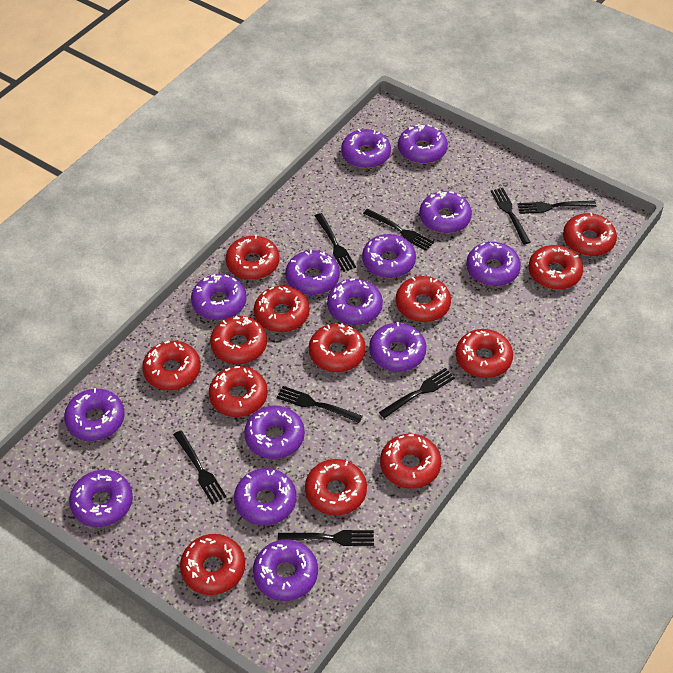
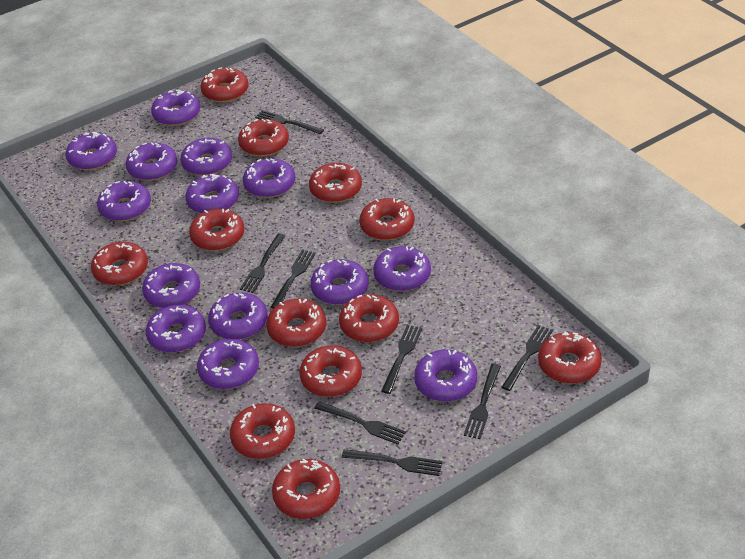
red donut: [142,341,201,390] [180,534,245,595] [209,366,268,417] [210,316,267,364] [226,235,279,280] [254,286,310,332] [305,459,367,516] [309,323,366,372] [380,434,441,489] [396,276,451,322] [456,329,513,378] [528,245,583,290] [563,212,617,256] = 13 -> [91,242,148,286] [189,209,244,251] [200,67,248,102] [230,403,295,459] [238,119,289,156] [266,299,326,347] [272,459,340,519] [299,345,362,397] [309,163,362,203] [339,294,399,342] [359,198,415,240] [538,332,602,384] = 12

